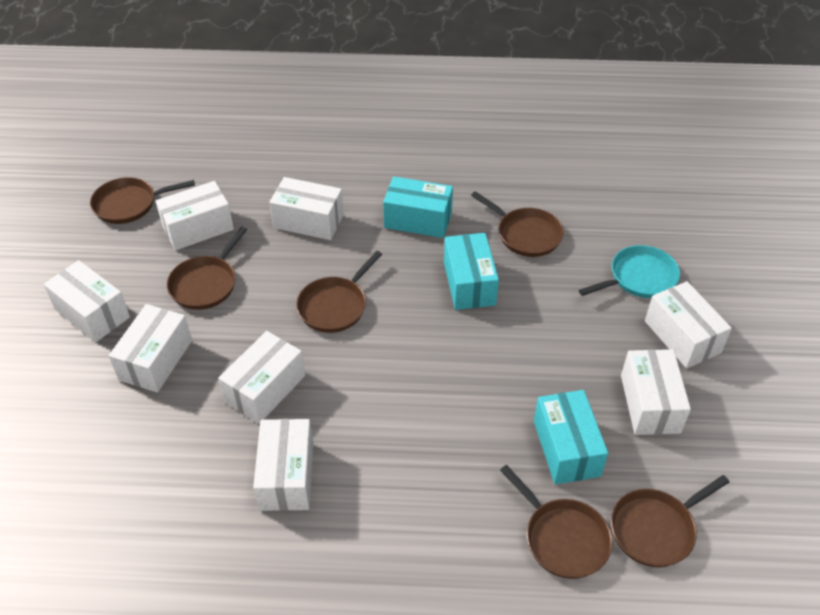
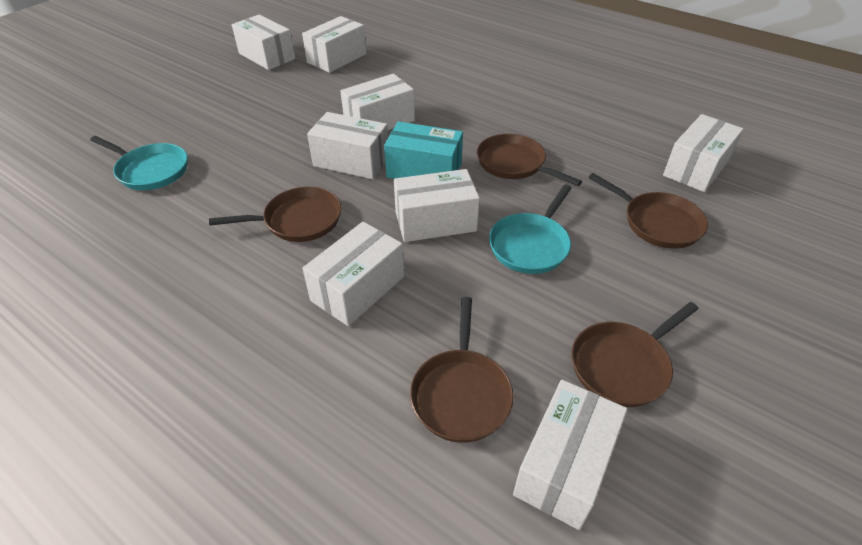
brown pan: [90,177,195,224] [167,227,247,310] [296,251,382,333] [471,191,564,257] [500,465,612,579] [611,475,729,568] = 6 -> [209,187,342,242] [410,297,514,443] [477,134,582,186] [572,302,698,407] [588,173,708,249] = 5
turquoise box: [383,176,453,238] [444,233,499,310] [534,390,608,485] = 3 -> [384,121,463,179] = 1
turquoise pan: [579,245,680,298] = 1 -> [90,136,188,190] [489,185,572,274] = 2

